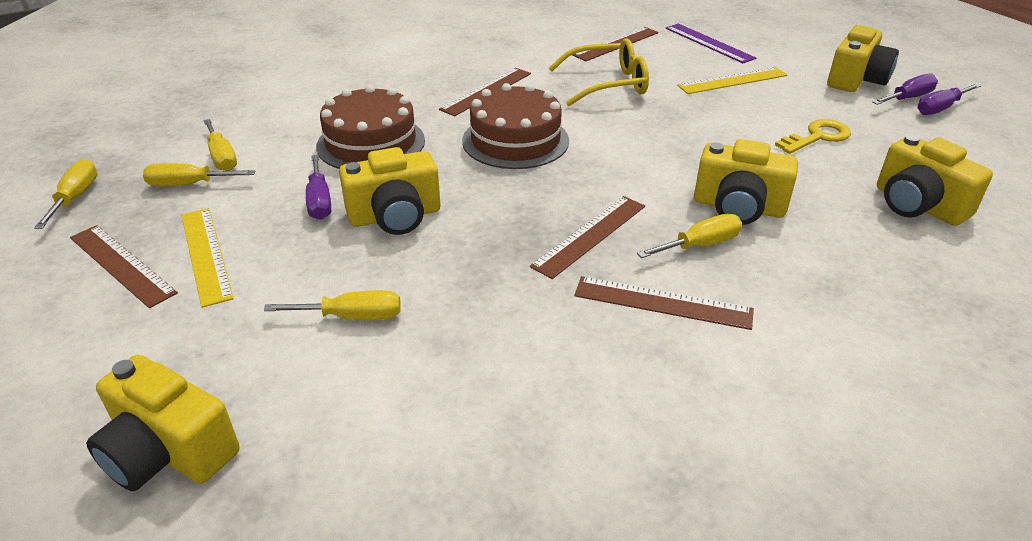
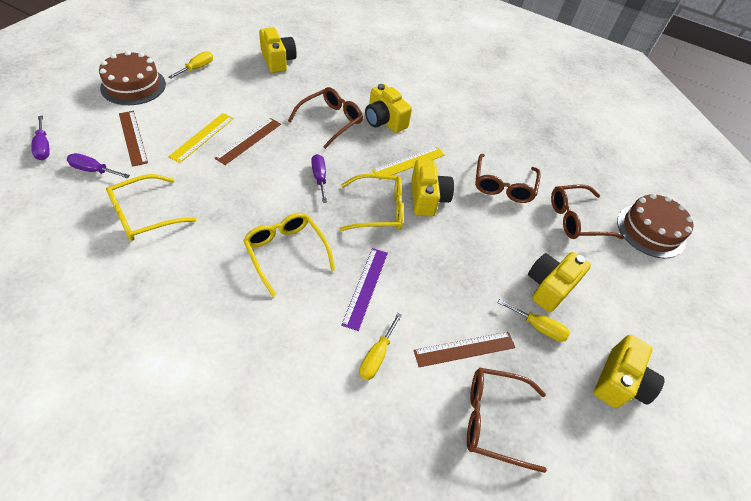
brown glasses: none = 0 -> [288,87,363,149] [467,367,547,473] [475,154,541,203] [551,184,624,239] = 4
brown ruler: [70,225,178,308] [439,68,531,116] [530,196,645,279] [572,27,658,61] [574,276,754,330] = 5 -> [119,111,148,167] [214,118,281,165] [413,332,516,367] = 3
yellow glasses: [549,38,649,106] = 1 -> [106,174,197,241] [243,213,335,297] [339,174,403,231] = 3
yellow key: [775,119,851,154] = 1 -> none = 0
yellow screwdriver: [34,159,97,229] [143,163,255,186] [203,119,237,171] [264,290,401,320] [637,214,742,258] = 5 -> [169,51,213,79] [359,313,402,380] [498,299,570,342] = 3

